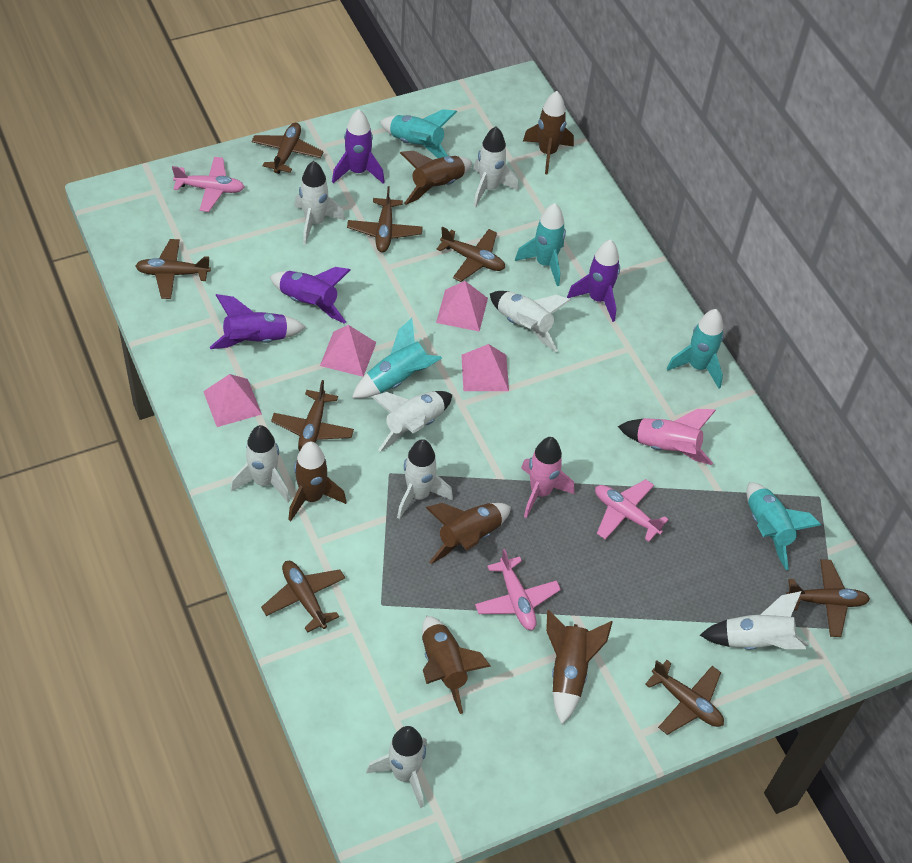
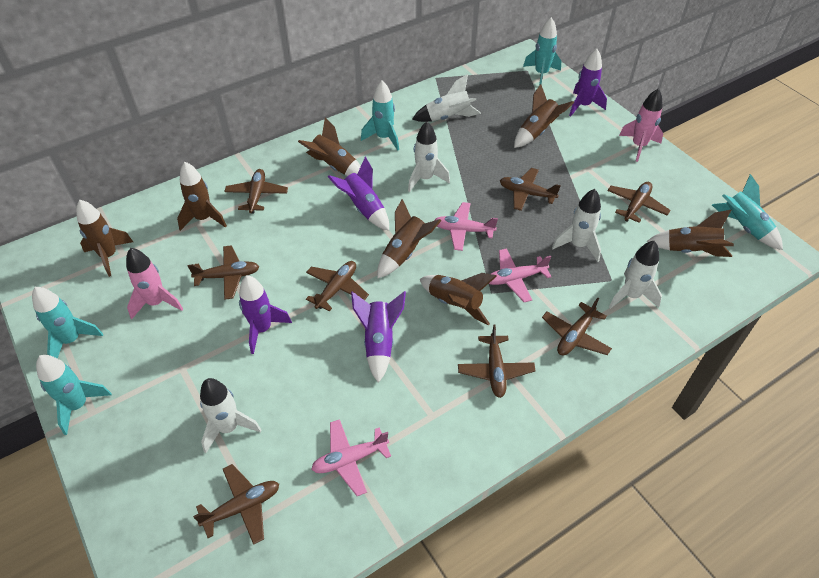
brown rocket: [288,442,347,521] [400,151,473,205] [422,616,491,714] [425,503,511,564] [523,91,574,174] [546,610,613,724] = 6 -> [76,200,133,277] [177,162,227,231] [298,117,361,176] [377,199,441,279] [420,273,497,325] [514,84,574,148] [647,209,734,257] = 7
pink pyramid: [203,374,262,427] [320,325,377,377] [436,281,488,332] [461,344,509,391] = 4 -> none = 0
white rocket: [230,425,290,502] [295,161,345,245] [366,726,427,808] [372,391,452,452] [397,439,453,519] [473,127,519,207] [490,291,571,352] [700,591,809,650] = 8 -> [200,378,261,453] [408,121,450,192] [412,74,481,122] [552,189,601,262] [609,241,662,309] = 5

